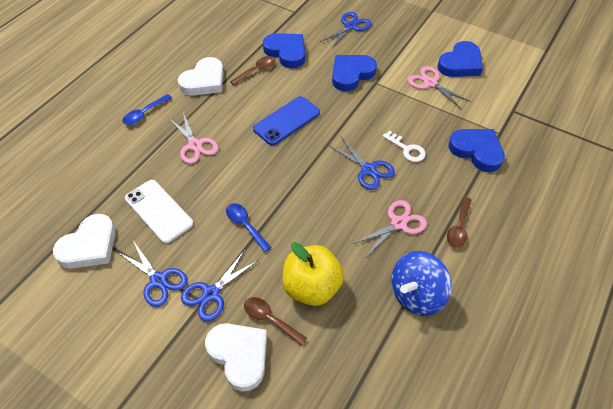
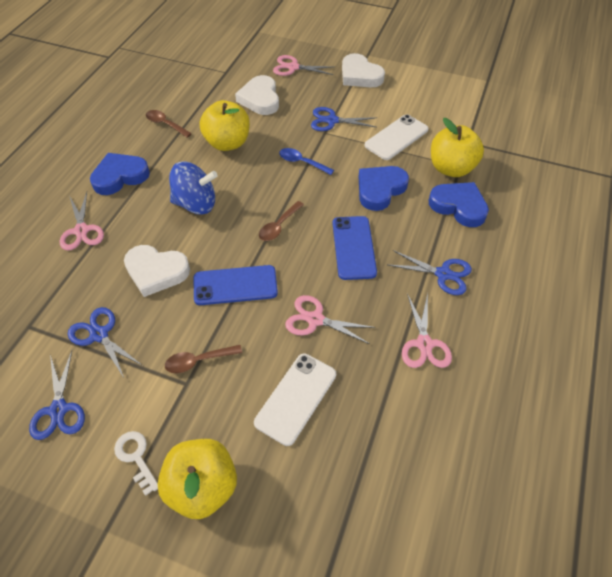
blue heart: [263,33,305,69] [332,55,377,91] [438,41,483,77] [448,129,505,172] = 4 -> [90,153,150,195] [359,166,409,211] [429,182,489,227] = 3
blue phone: [253,96,320,145] = 1 -> [194,265,278,305] [333,216,377,280] = 2
blue spoon: [123,94,172,125] [226,203,271,252] = 2 -> [279,148,334,175] = 1
pink scissors: [170,112,219,164] [353,200,427,257] [408,66,471,109] = 3 -> [60,192,104,251] [273,55,333,76] [285,295,376,344] [402,293,452,368] = 4
white phone: [125,180,193,244] = 1 -> [254,354,336,446] [365,114,429,160] = 2
yellow apple: [282,242,344,306] = 1 -> [157,439,237,519] [200,100,250,151] [431,118,484,177] = 3

